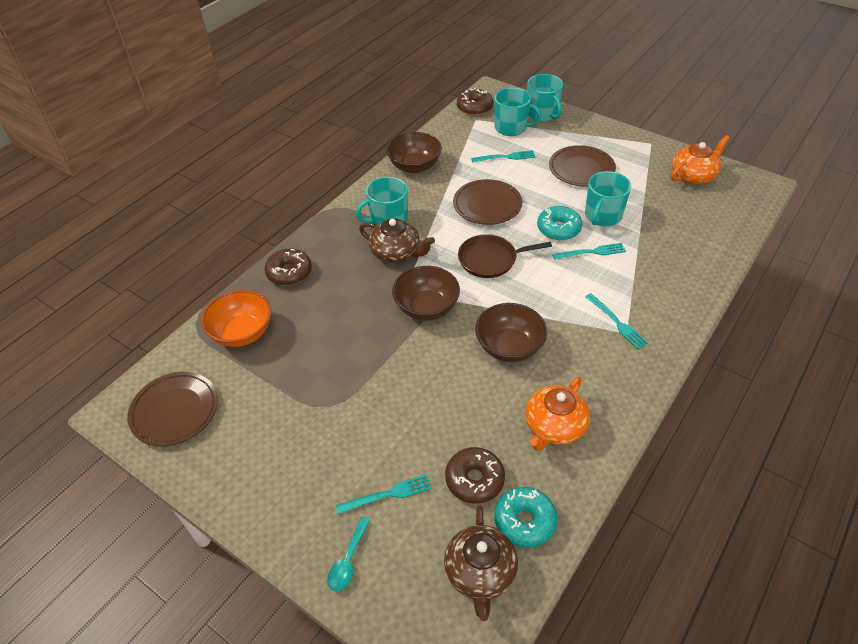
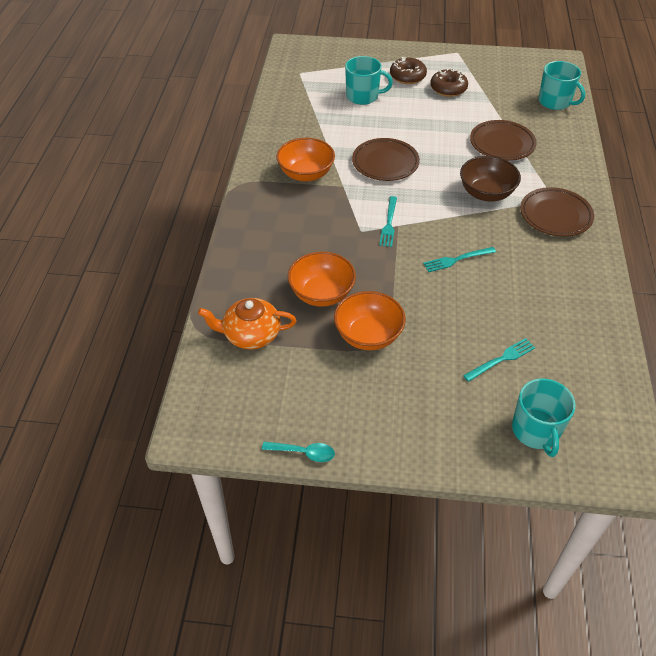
brown bowl: [386,132,442,173] [392,266,460,320] [475,303,547,362] = 3 -> [460,156,521,202] = 1
brown donut: [265,249,312,286] [445,447,505,504] [457,88,493,115] = 3 -> [390,57,427,84] [430,69,468,97] = 2
brown pan: [458,234,552,278] = 1 -> none = 0
brown teapot: [359,218,435,263] [444,506,518,621] = 2 -> none = 0
orange bowl: [201,290,271,347] = 1 -> [276,138,335,182] [288,251,356,307] [334,291,406,350] = 3
orange teapot: [525,376,590,451] [671,135,730,185] = 2 -> [198,298,297,350] = 1
turquoise donut: [494,487,557,548] [537,206,582,240] = 2 -> none = 0
turquoise fork: [336,474,432,514] [471,150,536,162] [552,243,626,260] [586,293,649,349] = 4 -> [379,196,397,247] [423,247,496,272] [463,338,536,382] = 3
turquoise mug: [356,177,408,227] [494,88,541,136] [527,74,563,122] [585,171,631,226] = 4 -> [345,56,393,105] [512,379,575,457] [538,61,585,110] = 3

